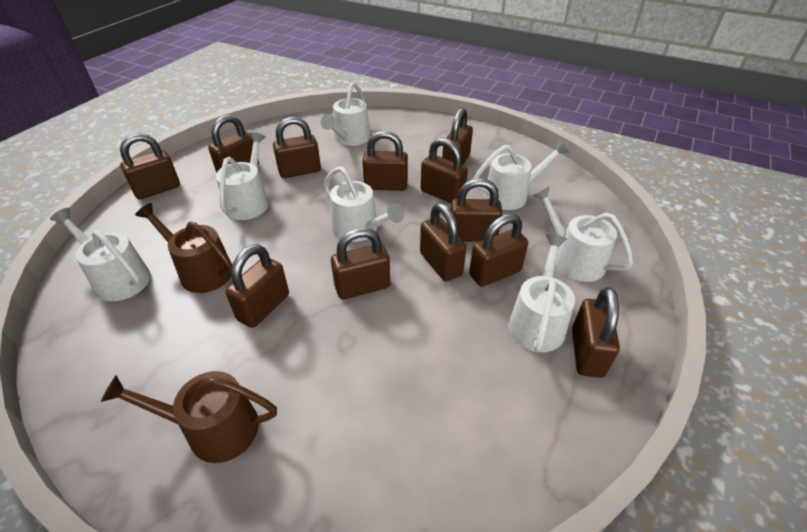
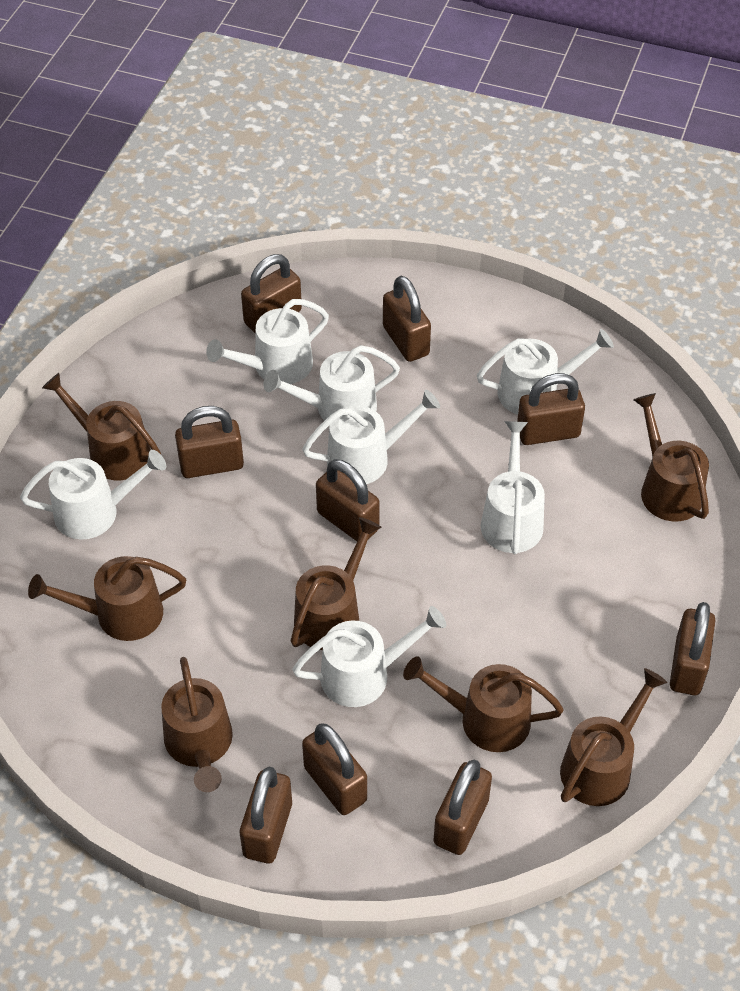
brown padlock: [120,133,180,199] [208,115,259,173] [225,244,289,328] [273,117,321,178] [331,228,390,300] [362,131,408,191] [420,203,467,281] [421,138,468,203] [442,108,473,165] [450,178,503,242] [469,214,528,287] [572,287,620,378] = 12 -> [175,406,244,478] [240,766,292,863] [241,254,302,334] [302,724,367,815] [316,459,380,541] [383,276,431,362] [433,760,492,855] [517,373,585,445] [670,602,716,695] = 9
brown watering can: [101,371,277,463] [135,203,232,293] = 2 -> [28,556,186,641] [42,373,161,481] [161,657,233,792] [291,517,382,650] [403,656,564,752] [560,668,667,806] [633,393,709,522] = 7

